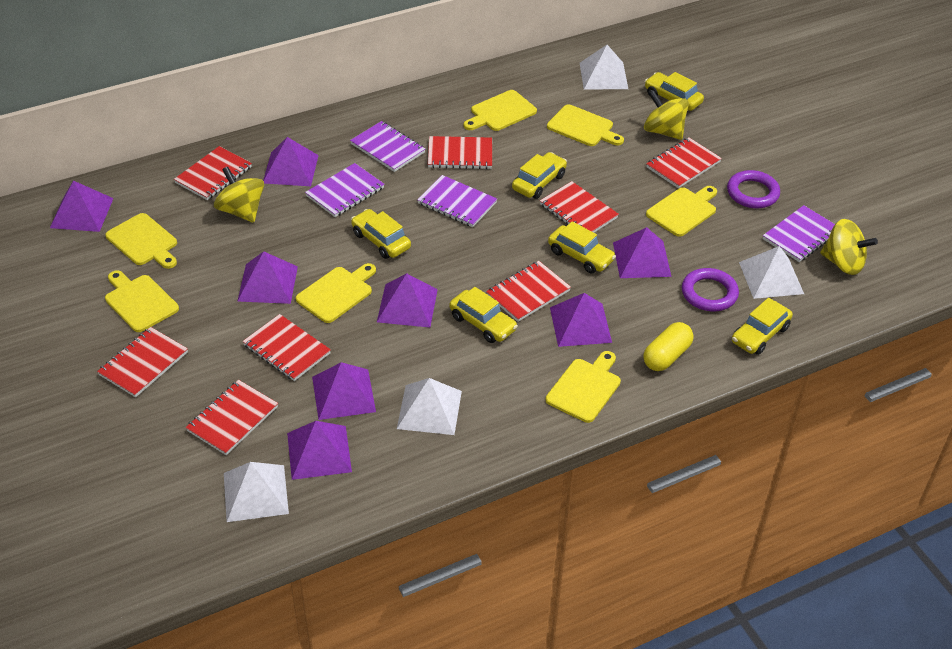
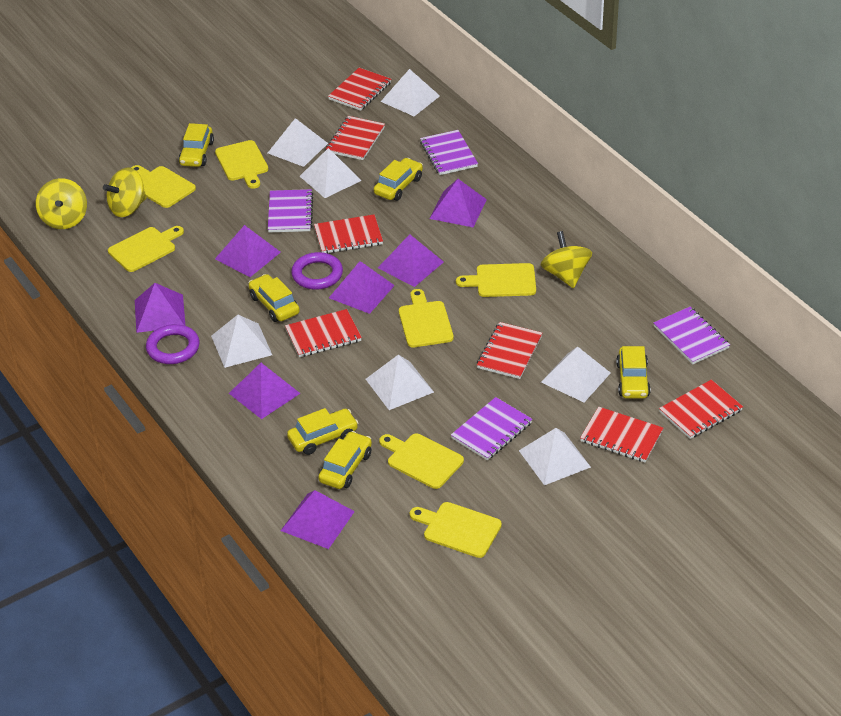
purple pyramid: [50,181,114,232] [237,251,298,304] [263,137,319,186] [287,421,352,480] [312,362,376,420] [377,273,438,328] [550,293,612,347] [613,227,672,278] = 8 -> [135,283,186,333] [215,225,281,277] [229,363,300,419] [281,490,355,549] [329,261,395,314] [378,234,444,287] [429,179,487,227] = 7
red notebook: [97,327,188,397] [174,146,252,200] [185,380,278,455] [243,314,331,381] [428,136,492,169] [486,261,571,322] [540,181,619,233] [646,137,722,188] = 8 -> [285,309,362,357] [314,214,383,254] [326,116,385,160] [328,68,391,111] [477,322,542,379] [580,407,663,463] [659,380,743,439] = 7
white pyramid: [224,462,289,522] [397,378,462,435] [580,45,628,90] [739,246,804,299] = 4 -> [211,315,272,368] [268,118,328,167] [300,148,362,198] [366,355,434,410] [381,69,440,116] [519,428,591,485] [541,346,611,402] = 7
yellow capsule: [643,322,694,371] = 1 -> none = 0

